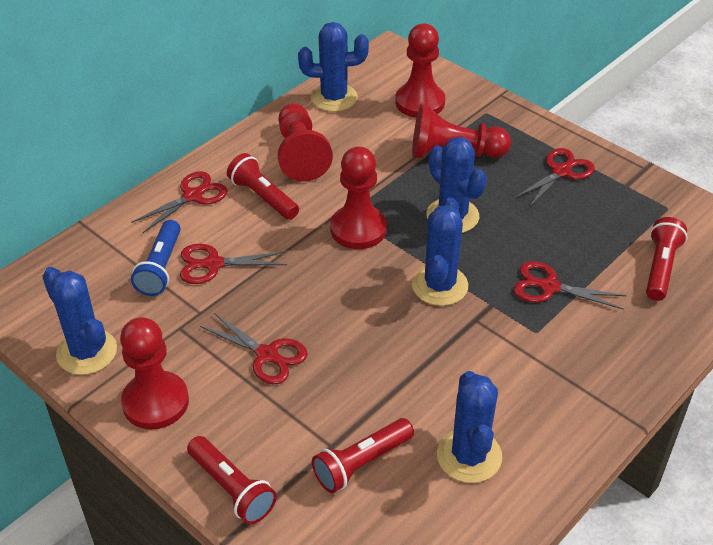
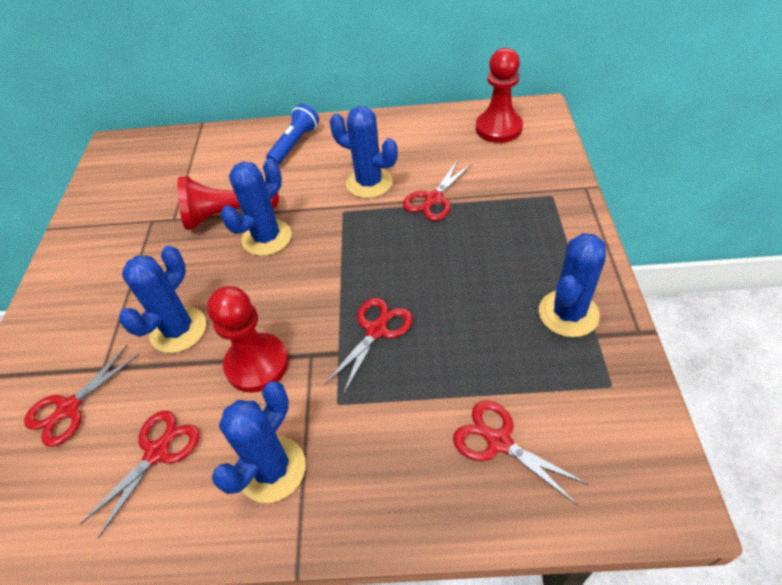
red flashlight: [187,436,277,524] [227,153,299,220] [312,418,414,493] [646,217,687,301] = 4 -> none = 0
red pawn: [120,317,189,429] [278,103,333,182] [330,146,387,249] [395,23,445,118] [412,104,511,158] = 5 -> [177,176,279,230] [207,286,289,393] [476,48,523,143] = 3

